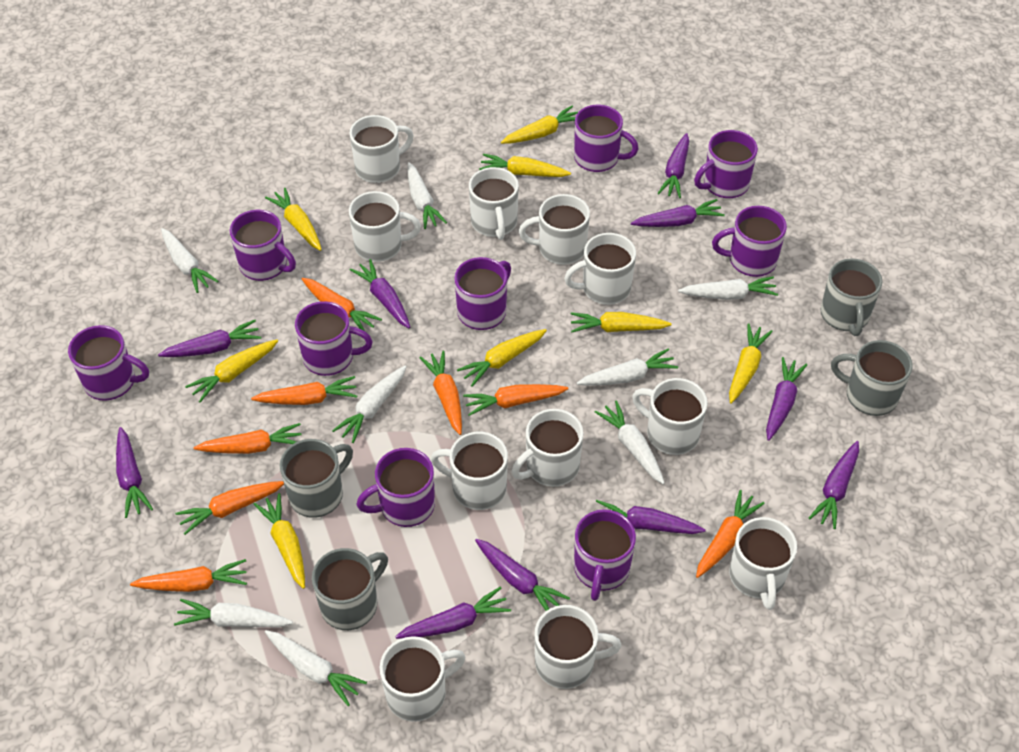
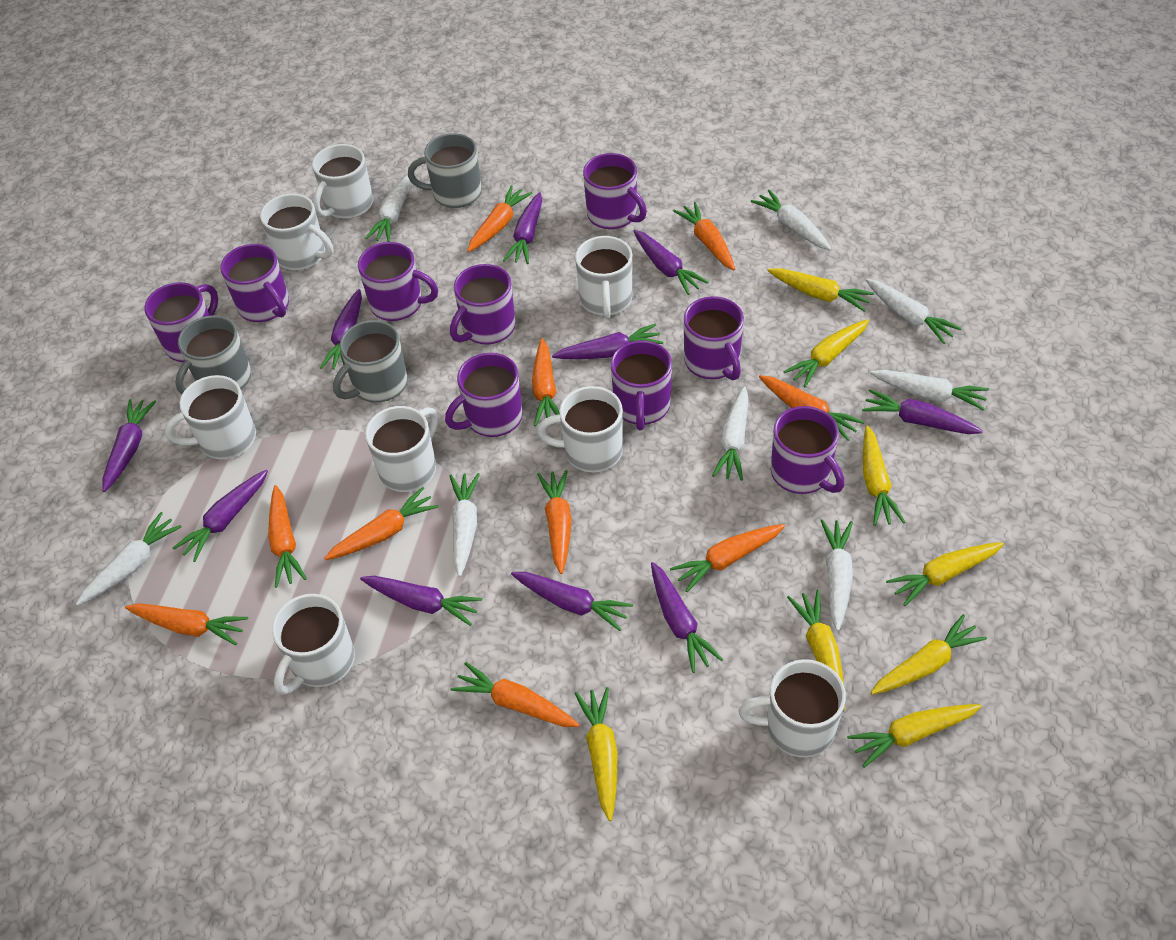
grey mug: [279,439,353,518] [312,548,388,630] [821,259,882,336] [831,340,913,416] = 4 -> [175,316,251,395] [333,320,408,403] [408,133,482,208] = 3
orange carrot: [130,559,247,592] [175,481,284,535] [194,423,301,454] [251,376,357,405] [302,278,382,331] [419,351,462,435] [463,384,568,416] [696,490,765,578] = 8 -> [125,603,248,645] [268,485,307,588] [324,487,439,560] [450,662,580,727] [467,185,533,252] [532,338,560,426] [537,470,572,574] [670,524,785,592] [673,202,735,271] [759,375,864,441] = 10
white mug: [349,115,414,183] [349,191,421,262] [380,636,466,722] [431,432,508,510] [469,167,519,240] [512,409,583,487] [519,194,590,265] [534,605,622,689] [564,233,636,305] [632,378,707,455] [729,517,797,610] = 11 -> [165,375,256,459] [260,194,333,270] [272,594,355,695] [312,144,373,219] [365,406,438,492] [537,386,623,472] [575,236,632,319] [738,659,846,758] = 8

